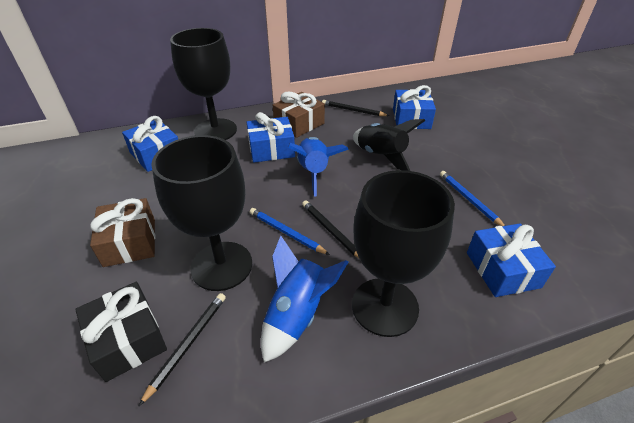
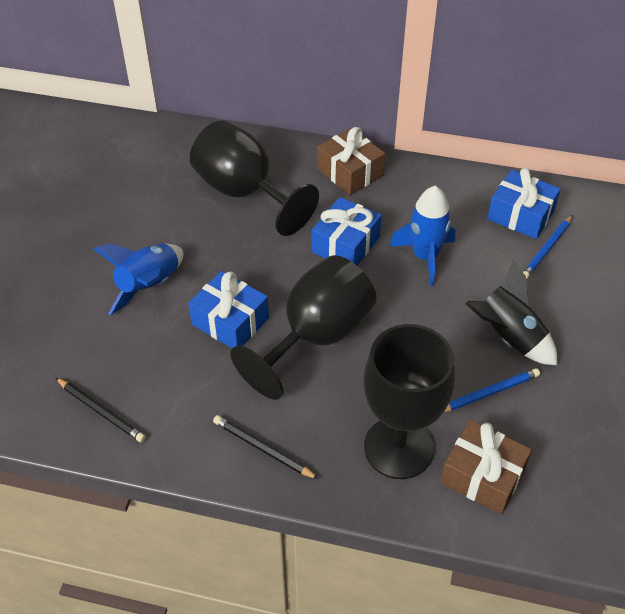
black gift: [75,282,167,382] = 1 -> none = 0
black pencil: [139,293,226,406] [302,200,359,258] [322,100,389,116] = 3 -> [56,378,146,442] [213,415,319,479] = 2
blue gift: [122,116,178,172] [247,112,295,163] [393,85,436,129] [467,223,556,297] = 4 -> [188,271,269,348] [311,197,382,265] [487,168,561,239] = 3

